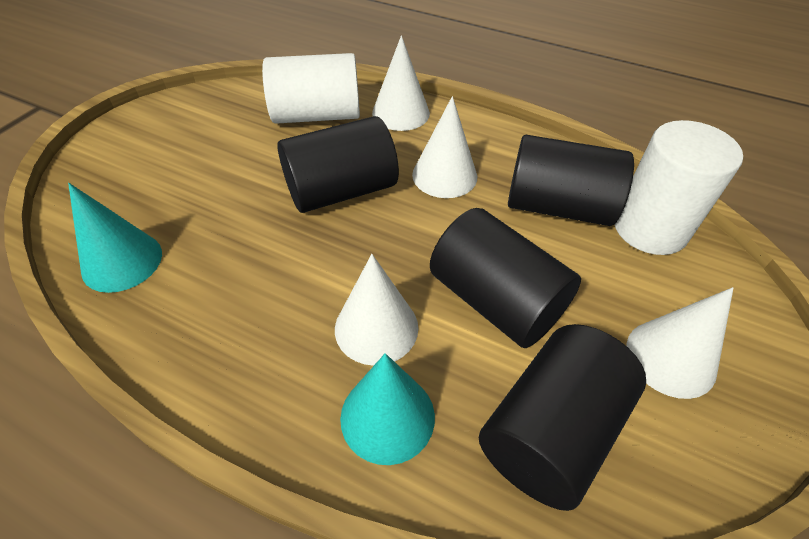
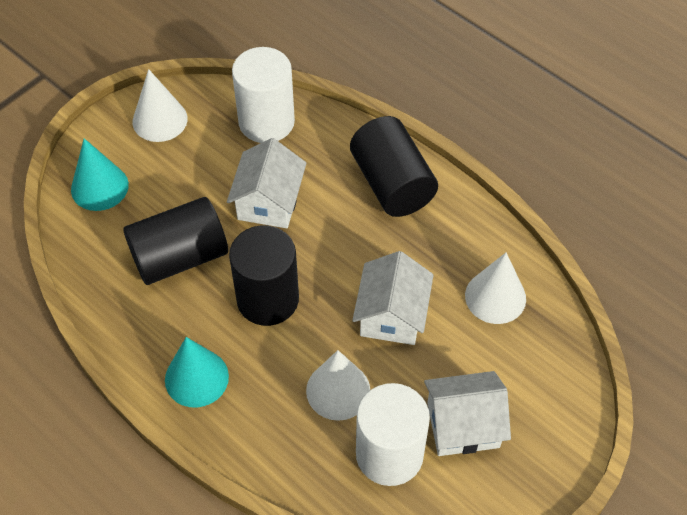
black cylinder: [277,116,399,213] [430,208,581,348] [479,324,646,511] [508,135,634,226] = 4 -> [123,197,228,285] [229,225,299,326] [350,116,438,217] = 3
white cone: [335,254,418,366] [372,35,430,131] [412,96,477,198] [626,287,733,399] = 4 -> [133,69,188,142] [306,350,370,421] [465,253,526,324] = 3
white house: none = 0 -> [227,138,307,228] [352,251,434,345] [424,371,511,456] = 3

